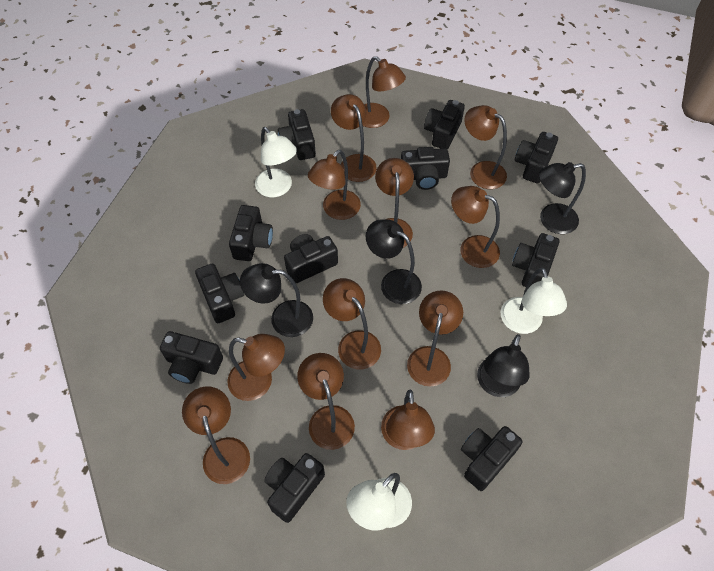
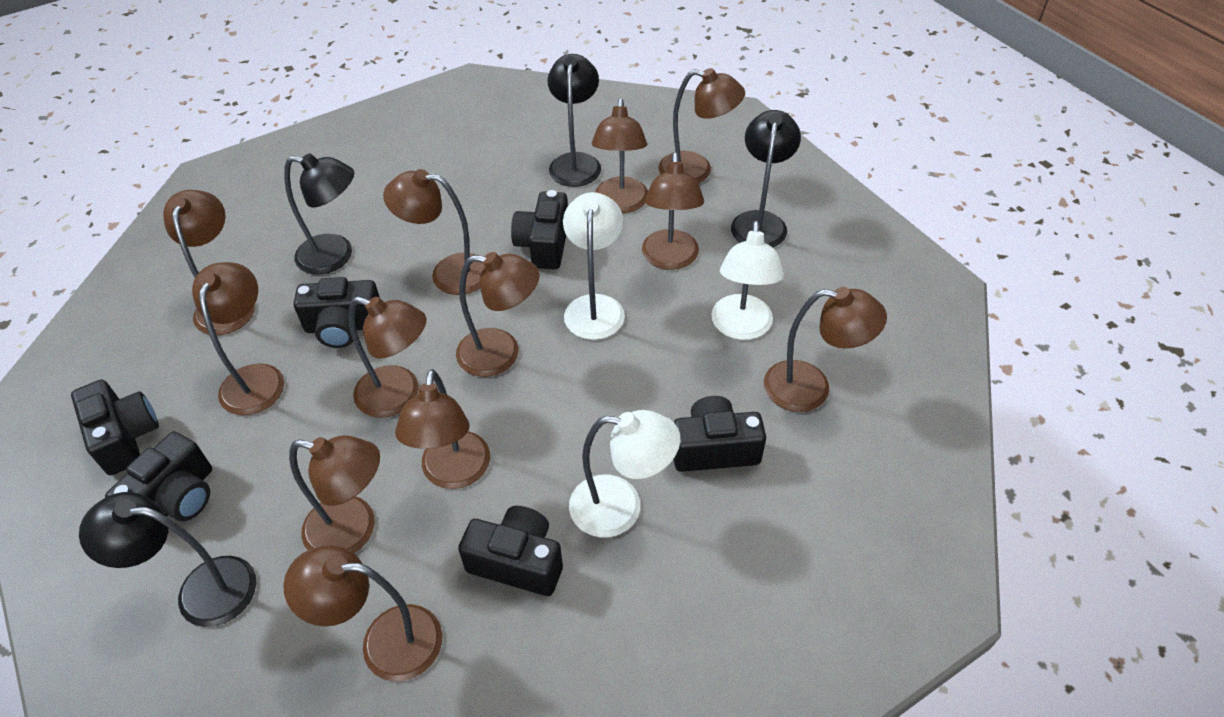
black camera: [160,331,223,384] [195,264,244,323] [229,205,273,261] [264,453,325,523] [278,109,316,160] [284,234,338,283] [401,147,450,190] [424,100,465,150] [461,426,523,491] [512,233,559,287] [515,132,558,184] = 11 -> [71,380,159,475] [105,431,212,521] [294,277,380,348] [458,506,563,596] [511,190,568,269] [674,396,766,472] = 6

